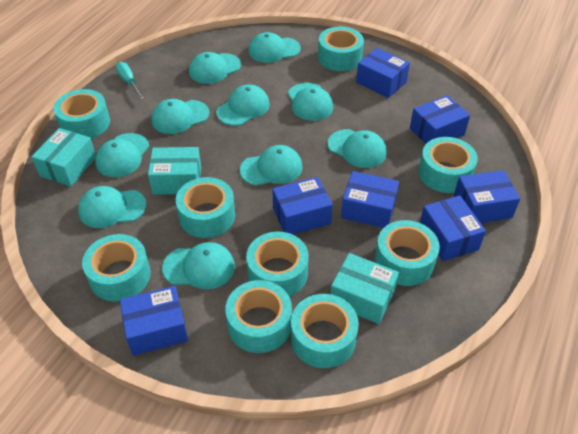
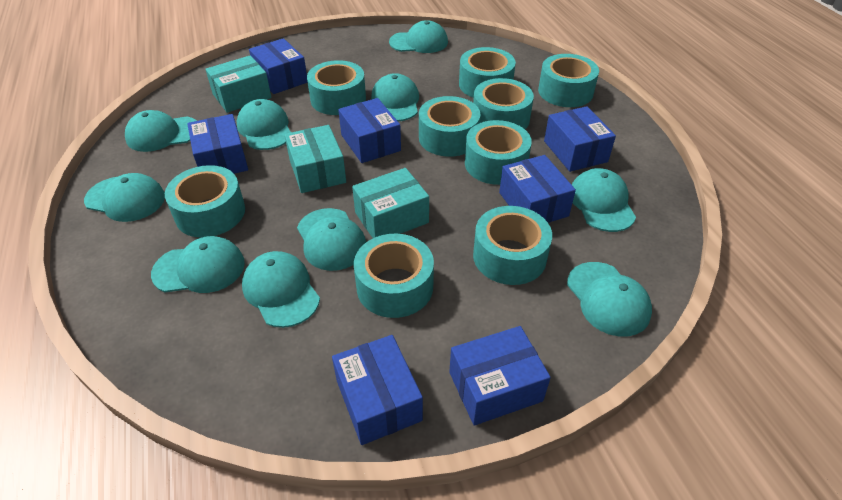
turquoise screwdriver: [116,62,144,99] = 1 -> none = 0

